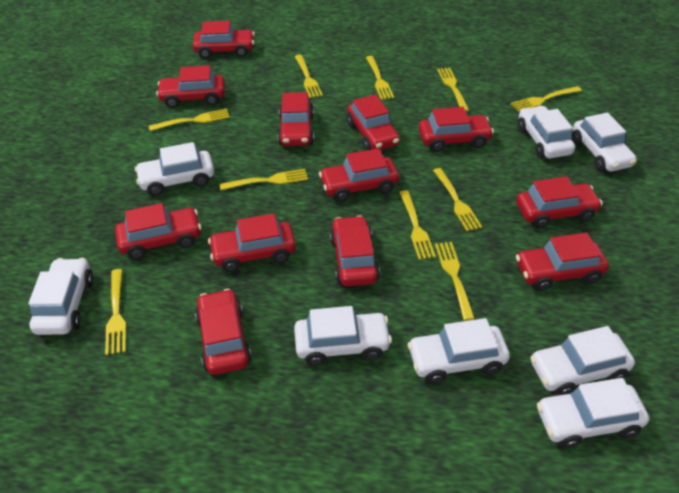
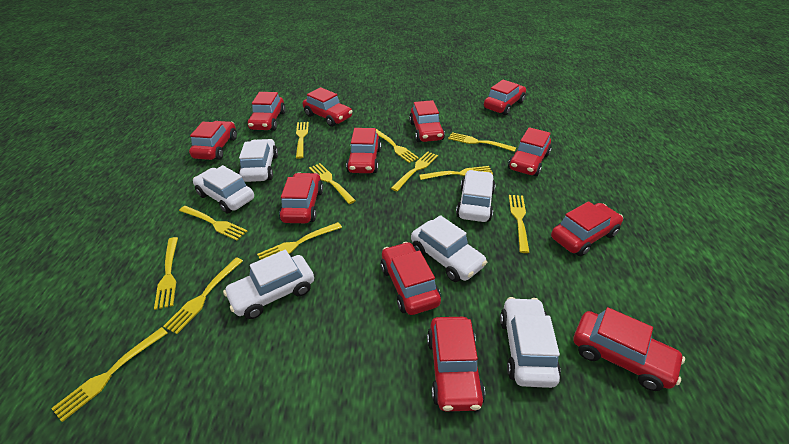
white car: [28,258,93,335] [135,142,214,196] [294,306,392,366] [407,318,510,384] [517,106,575,159] [530,326,635,395] [537,378,649,449] [572,112,637,172] = 8 -> [193,165,254,214] [223,250,314,319] [239,139,278,182] [411,215,487,282] [456,170,496,222] [500,297,561,388] = 6
yellow fork: [105,269,126,355] [149,109,230,131] [219,169,308,190] [295,55,323,98] [366,56,394,100] [399,190,436,260] [433,168,482,231] [435,242,475,321] [437,68,469,112] [511,86,582,112] = 10 -> [51,327,167,422] [154,237,178,310] [163,258,243,334] [179,206,247,241] [257,222,342,260] [296,122,309,159] [309,163,356,204] [376,129,419,163] [391,151,438,191] [419,166,493,180] [448,132,516,152] [509,195,530,253] = 12

